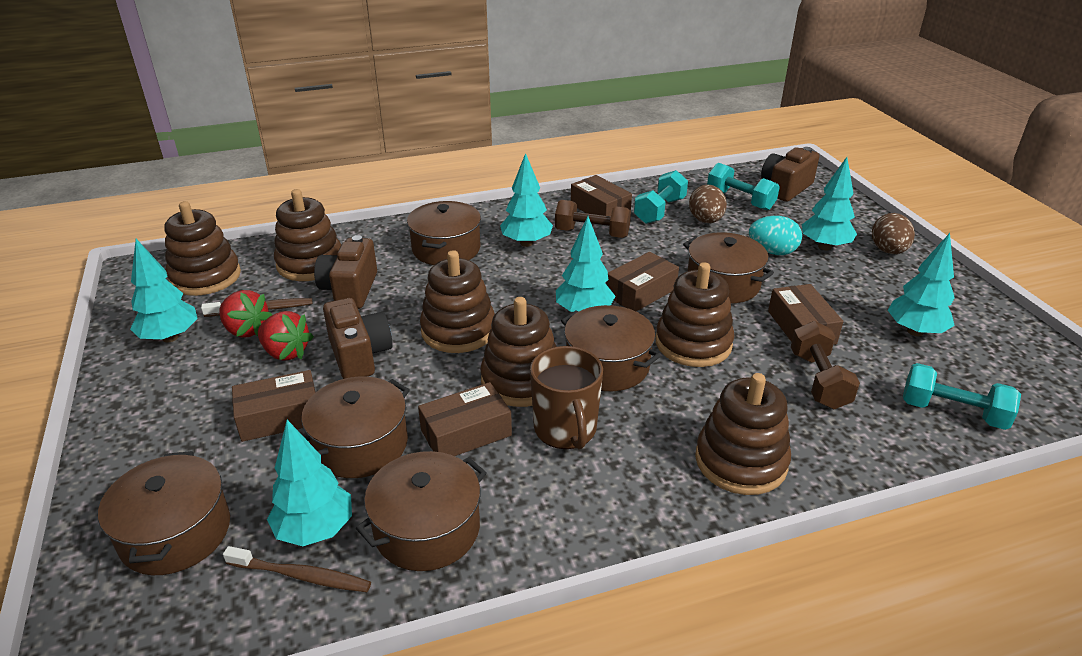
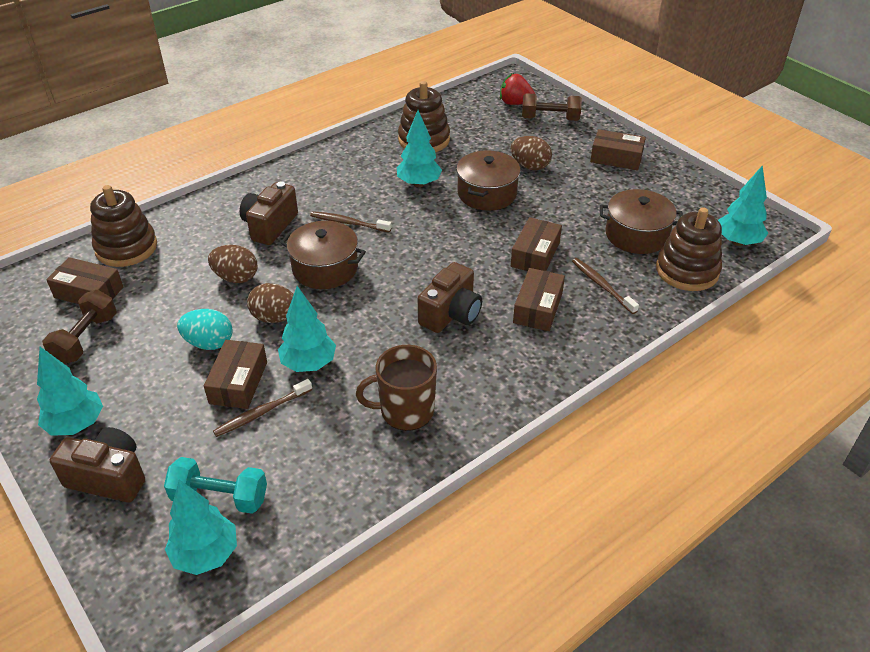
brown egg: [689,184,727,223] [872,213,915,254] = 2 -> [208,245,258,283] [247,283,294,323] [510,136,552,170] = 3
brown pot: [98,451,230,575] [301,377,410,478] [356,451,487,571] [407,201,481,265] [561,305,661,391] [683,232,774,303] = 6 -> [280,221,366,289] [456,150,520,211] [600,189,683,254] = 3
brown stacking toy: [164,201,241,296] [274,189,341,281] [420,250,495,353] [480,297,557,407] [655,262,735,367] [695,373,791,495] = 6 -> [90,185,157,267] [398,81,450,152] [656,207,722,291] = 3
brown toothbrush: [201,298,312,317] [223,546,371,592] = 2 -> [213,379,312,437] [310,211,392,232] [572,258,639,314] = 3
red strawberry: [219,290,272,338] [258,311,314,361] = 2 -> [500,73,536,105] = 1
turquoise dumbbell: [634,170,688,224] [707,163,780,211] [903,363,1021,430] = 3 -> [164,457,267,514] = 1
turquoise tree: [130,239,198,342] [267,420,352,546] [500,153,553,247] [556,216,615,312] [802,157,857,250] [888,233,955,336] = 6 -> [37,347,103,436] [165,480,237,575] [278,286,336,372] [397,110,442,187] [718,165,768,246] = 5

